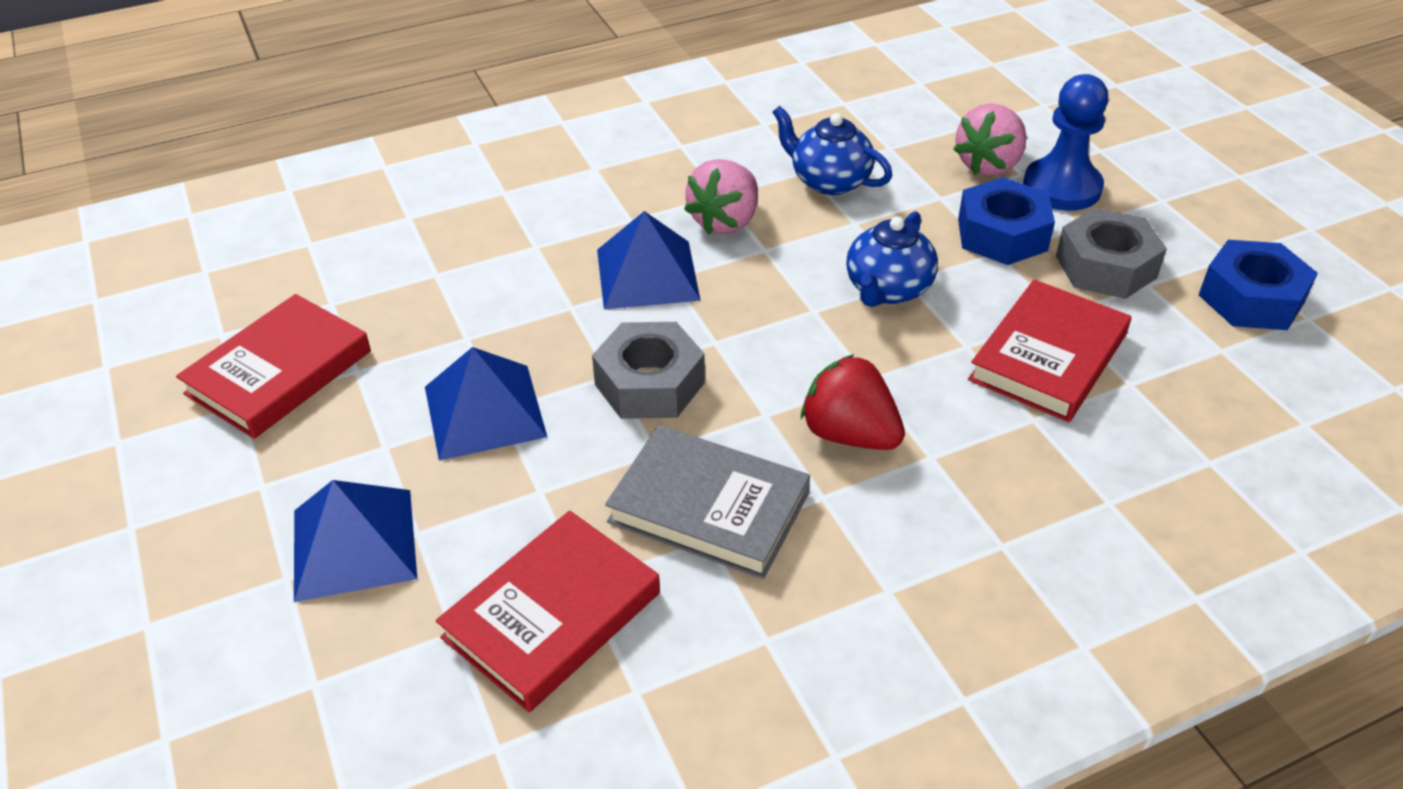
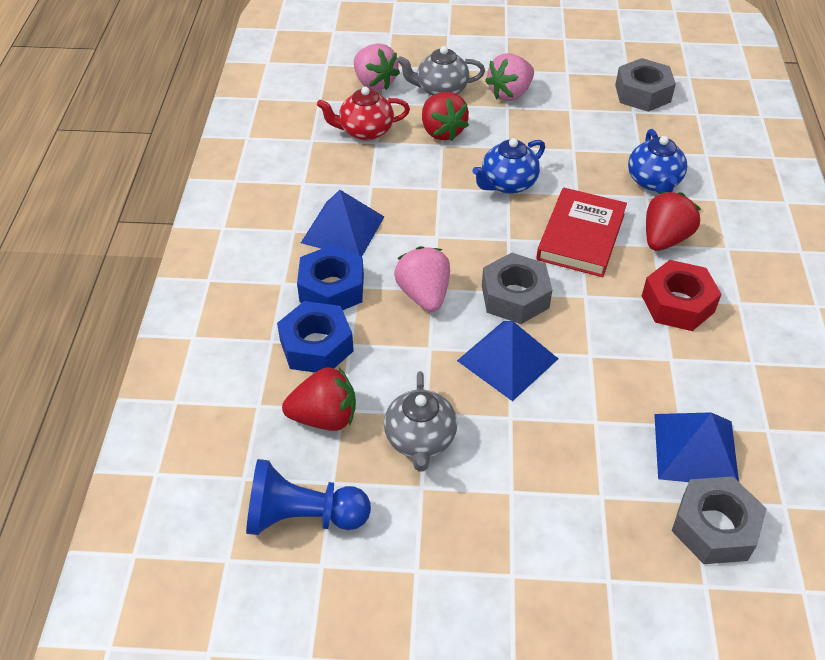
grey book: [605,425,810,579] = 1 -> none = 0
grey nut: [592,322,705,419] [1056,208,1167,299] = 2 -> [482,253,552,324] [615,58,676,112] [672,476,767,564] = 3
grey teapot: none = 0 -> [384,371,457,471] [397,46,485,95] = 2
pink strawberry: [684,159,758,235] [953,103,1027,176] = 2 -> [354,43,400,91] [394,246,450,312] [485,53,534,101] = 3
red book: [176,294,371,439] [436,511,660,712] [968,279,1131,422] = 3 -> [536,187,627,277] = 1
red nut: none = 0 -> [642,260,722,331] = 1
red strawberry: [801,354,905,450] = 1 -> [282,367,356,431] [422,92,469,141] [646,192,701,251] = 3
red teapot: none = 0 -> [317,87,410,141] = 1

